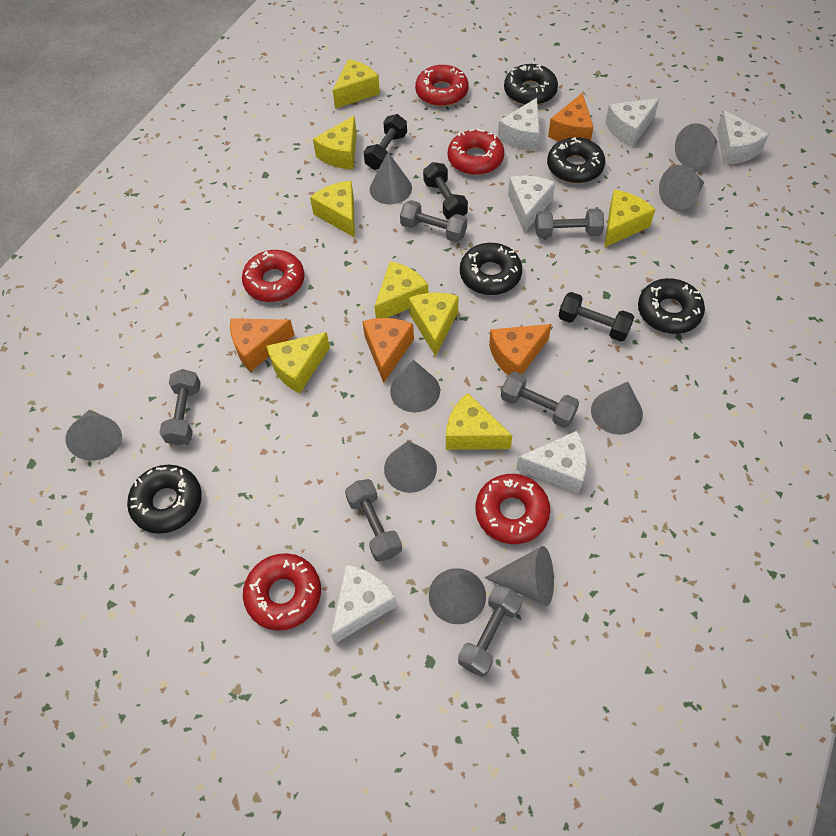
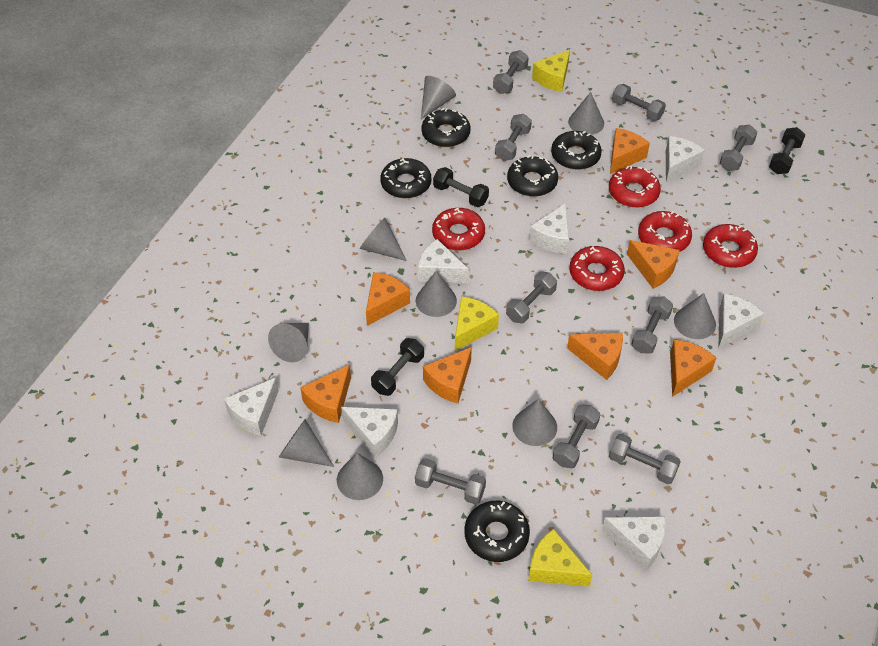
grey dumbbell: [159,369,201,446] [345,479,402,562] [400,200,467,242] [458,585,523,677] [501,371,579,428] [535,208,604,238] = 6 -> [415,458,486,505] [493,50,529,94] [495,114,532,161] [506,272,557,323] [553,404,600,468] [609,434,681,484] [612,84,666,121] [631,297,673,353] [720,125,757,171] = 9
orange cheese: [230,318,295,372] [362,318,414,383] [489,324,552,376] [548,93,593,141] = 4 -> [300,365,351,423] [366,272,410,326] [423,347,472,404] [567,333,623,380] [610,128,650,174] [627,240,680,289] [670,339,717,397] = 7
white cheese: [331,564,397,644] [498,98,540,151] [508,176,555,233] [516,431,587,494] [605,98,659,147] [717,110,769,165] = 6 -> [224,378,278,436] [341,407,398,458] [418,239,469,283] [529,203,569,254] [602,516,666,571] [666,136,705,183] [718,294,764,348] = 7
yellow cheese: [266,332,330,393] [310,181,355,238] [313,116,357,169] [333,59,380,109] [374,261,428,318] [408,292,459,357] [446,393,513,450] [604,190,655,248] = 8 -> [455,296,499,351] [528,529,592,587] [532,50,570,92] = 3

